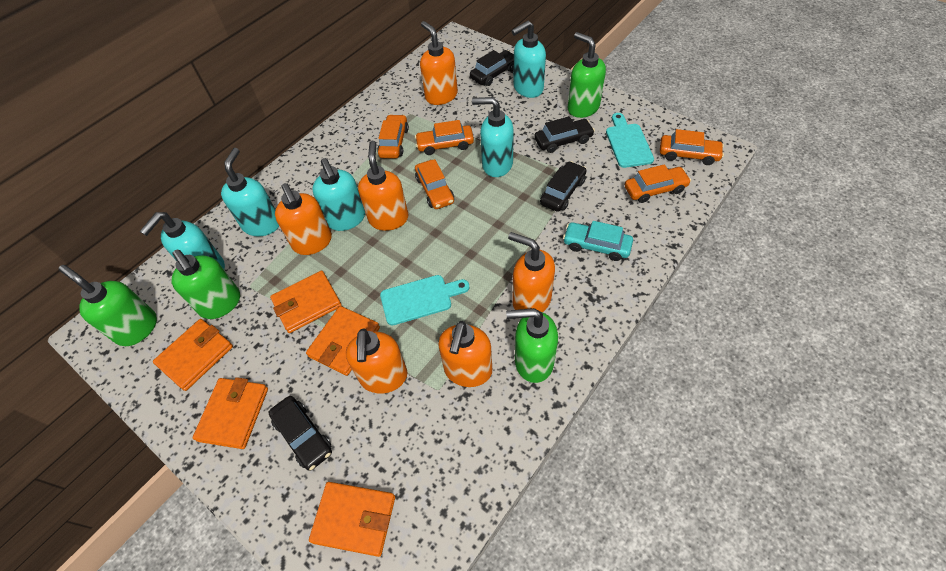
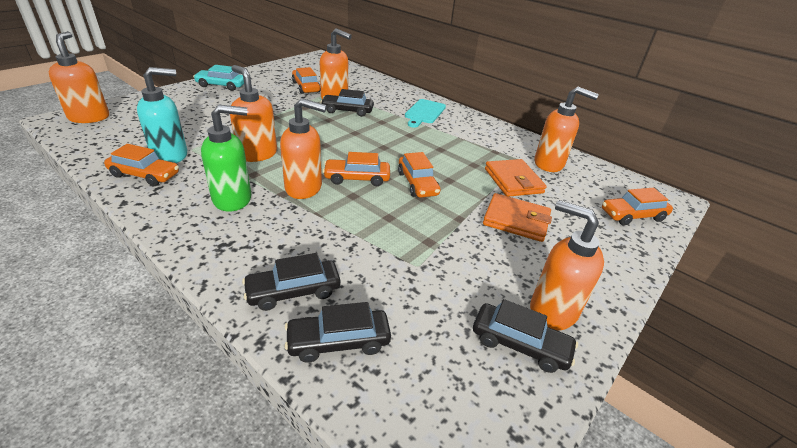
green soap dispenser: [59,265,157,346] [172,250,240,319] [506,308,558,383] [567,32,606,118] = 4 -> [201,105,251,212] = 1
orange wallet: [153,319,233,391] [193,377,268,449] [270,271,342,333] [306,306,380,376] [309,482,395,557] = 5 -> [483,193,552,242] [485,159,547,197] = 2
turquoise cutting board: [380,275,470,325] [606,113,654,168] = 2 -> [405,99,446,128] = 1
turquoise soap dispenser: [140,212,225,269] [221,148,279,236] [312,158,365,231] [472,97,514,177] [512,20,546,98] = 5 -> [137,67,187,163] = 1

